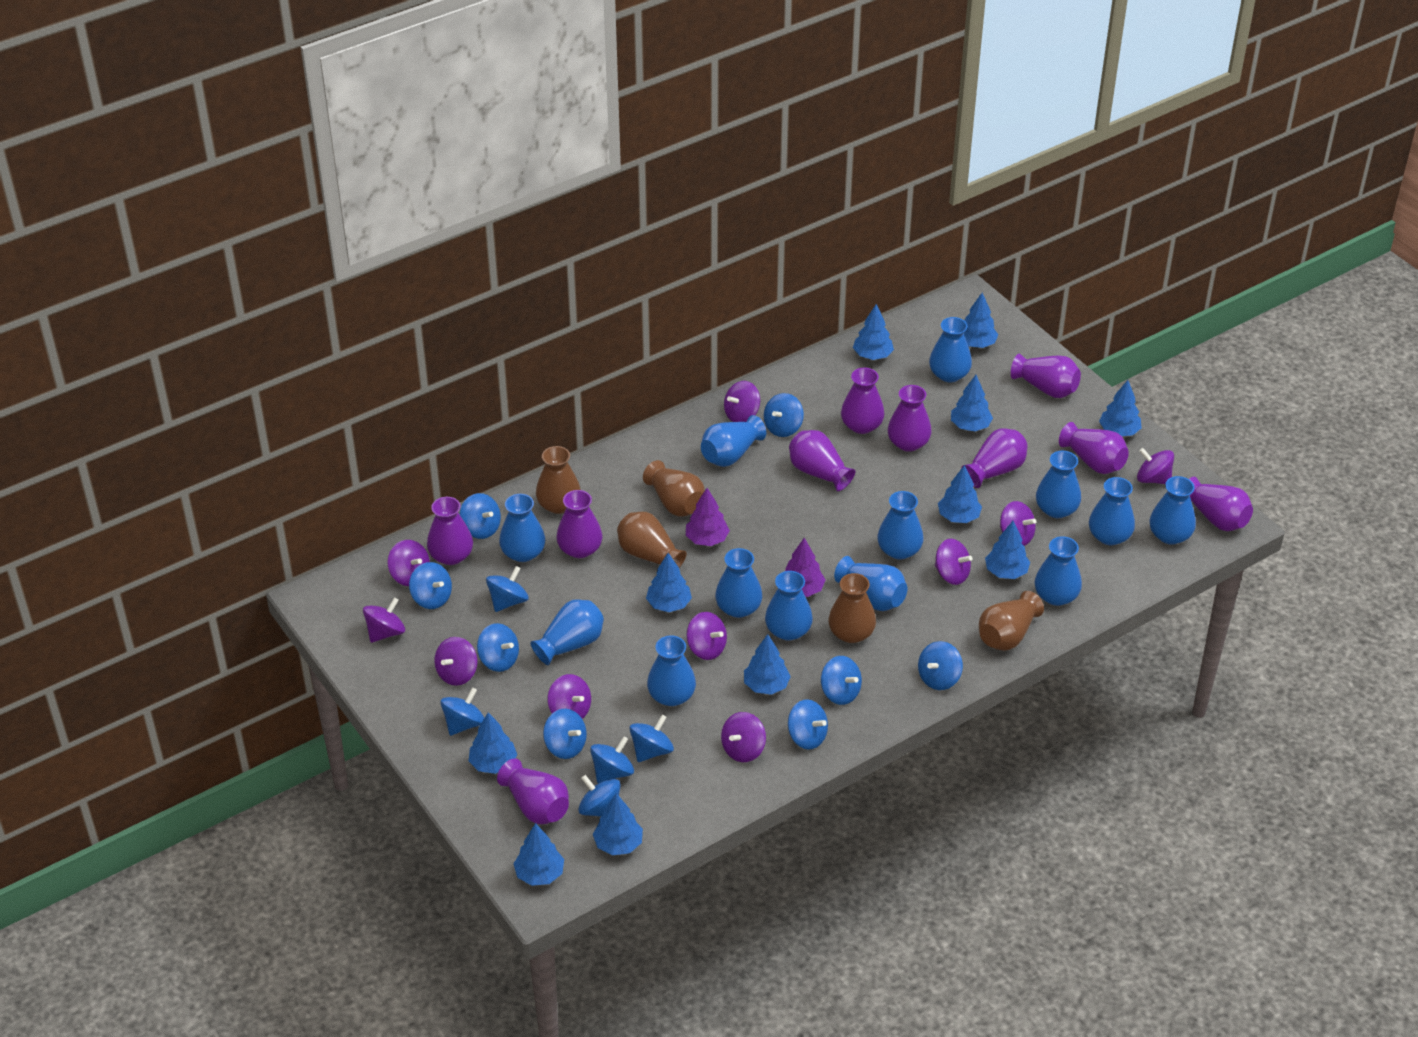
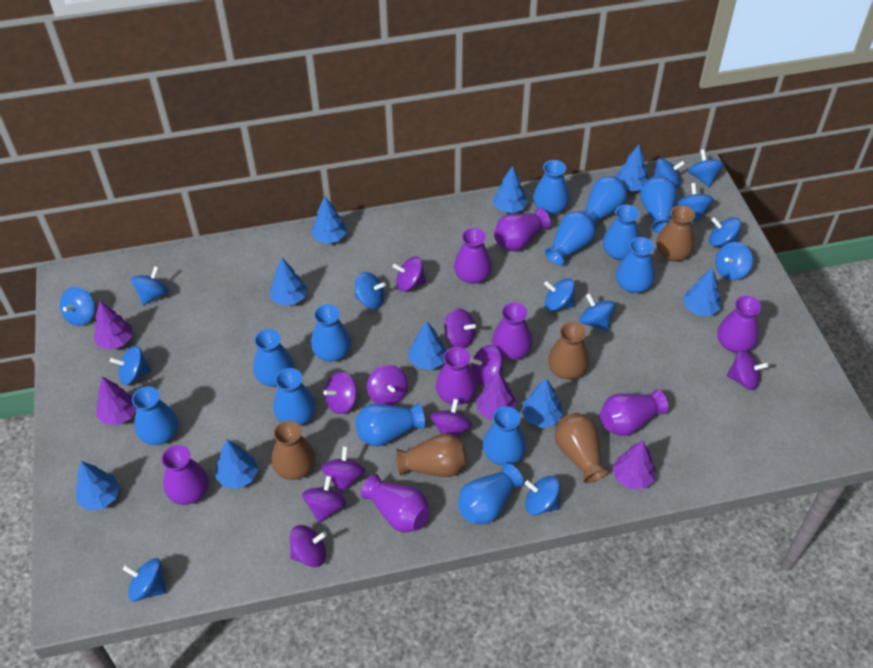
blue tree: [469,712,517,774] [513,823,564,886] [593,793,643,855] [646,553,692,612] [744,634,791,695] [853,304,894,360] [938,465,982,523] [951,375,993,431] [963,293,998,348] [985,521,1030,579] [1099,380,1142,436] = 11 -> [76,461,120,510] [215,440,258,489] [269,258,307,306] [311,196,347,244] [409,321,446,370] [493,166,528,213] [521,378,563,428] [616,145,649,191] [683,268,721,316] = 9
purple tree: [686,488,730,546] [785,538,825,597] = 2 -> [93,301,132,350] [96,376,137,425] [476,371,517,420] [613,440,656,489] = 4
purple vase: [427,497,473,565] [497,759,569,824] [557,490,602,558] [789,430,855,491] [841,368,884,434] [888,385,931,452] [961,428,1028,488] [1011,354,1081,398] [1059,422,1129,474] [1189,477,1253,531] = 10 -> [161,445,209,505] [361,474,430,532] [436,347,477,405] [454,228,492,284] [492,302,532,360] [494,208,550,251] [600,389,668,436] [717,296,761,353] = 8

